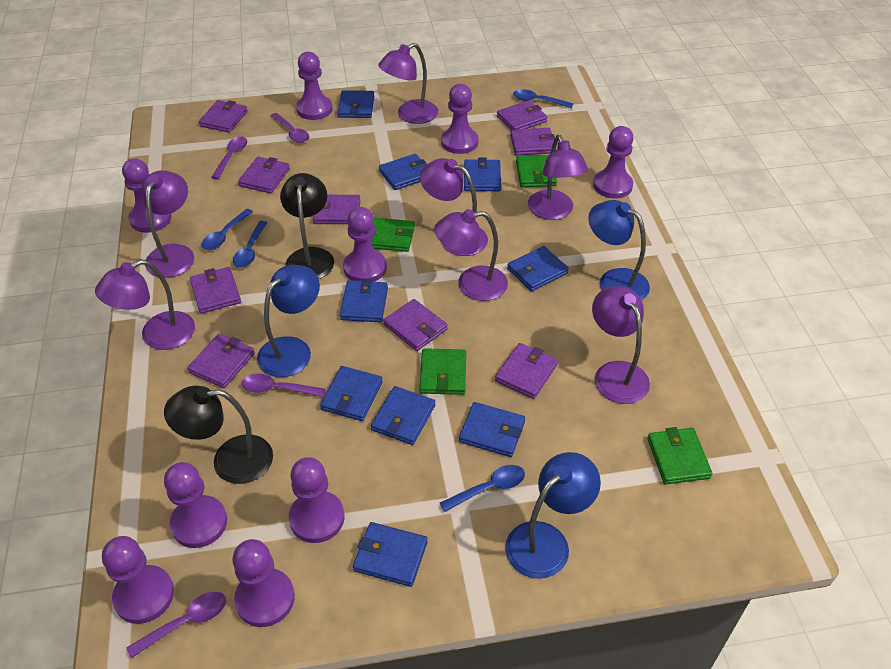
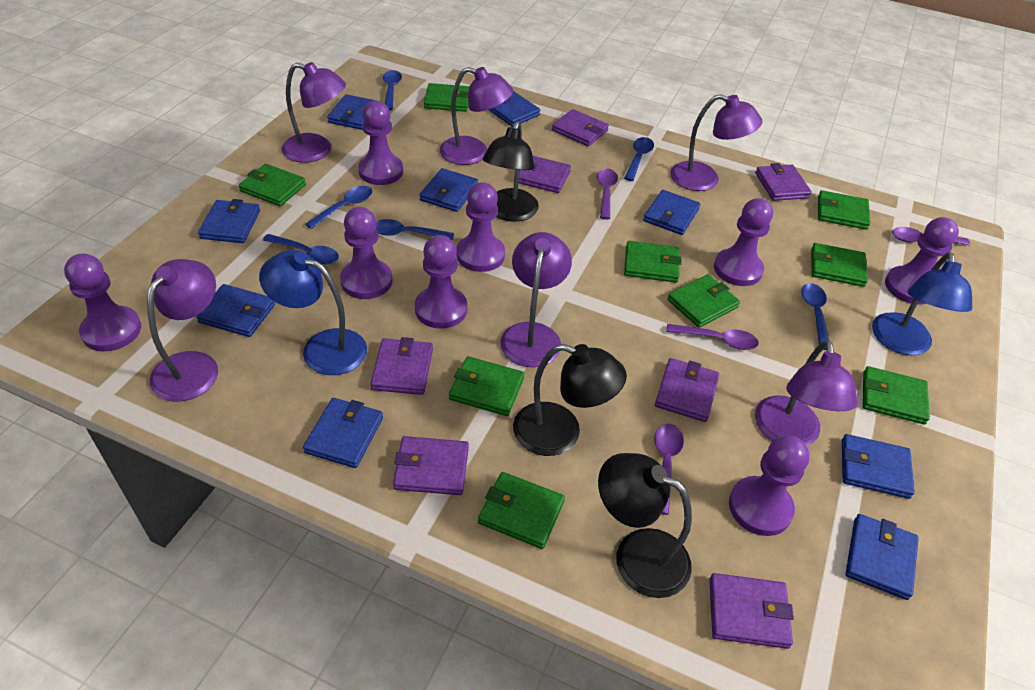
black lamp: [164,386,273,484] [280,173,334,279] = 2 -> [483,121,539,221] [513,344,627,456] [598,453,692,598] = 3
blue lamp: [257,265,320,377] [505,452,601,579] [588,200,650,300] = 3 -> [259,250,367,375] [872,252,972,355] = 2
blue spoon: [201,209,253,250] [233,221,267,268] [440,465,525,512] [513,89,573,108] = 4 -> [263,234,339,265] [305,186,372,229] [376,219,454,240] [383,70,402,110] [624,137,654,181] [801,283,829,350] = 6
green wallet: [371,218,415,252] [419,348,466,395] [516,155,557,187] [647,427,713,485] = 4 -> [239,164,306,206] [424,83,470,112] [449,356,524,416] [478,472,565,549] [624,241,681,283] [667,275,740,328] [811,243,868,287] [818,190,870,230] [863,366,930,425] = 9
purple lamp: [95,260,195,350] [142,171,194,278] [378,43,438,124] [420,158,488,256] [434,209,508,301] [528,135,588,220] [592,286,650,404] = 7 -> [147,259,218,401] [281,62,346,163] [440,67,513,165] [500,232,572,367] [670,94,762,191] [755,340,858,446] = 6
purple pawn: [102,536,174,624] [122,158,172,233] [164,462,227,548] [232,539,295,627] [289,457,344,543] [296,52,333,120] [343,207,387,282] [441,84,479,154] [593,126,634,198] = 9 -> [64,253,141,351] [340,207,392,299] [358,101,403,185] [415,235,467,329] [456,182,505,272] [714,198,773,286] [729,435,810,536] [885,217,959,305] = 8
purple wallet: [187,334,255,388] [190,267,241,314] [199,100,248,133] [238,157,290,193] [313,195,361,224] [383,299,448,351] [495,343,558,399] [497,100,548,130] [510,128,556,156] = 9 -> [370,337,433,395] [393,436,469,495] [514,156,571,193] [552,109,609,146] [655,358,719,422] [709,573,794,649] [755,163,812,201] = 7

